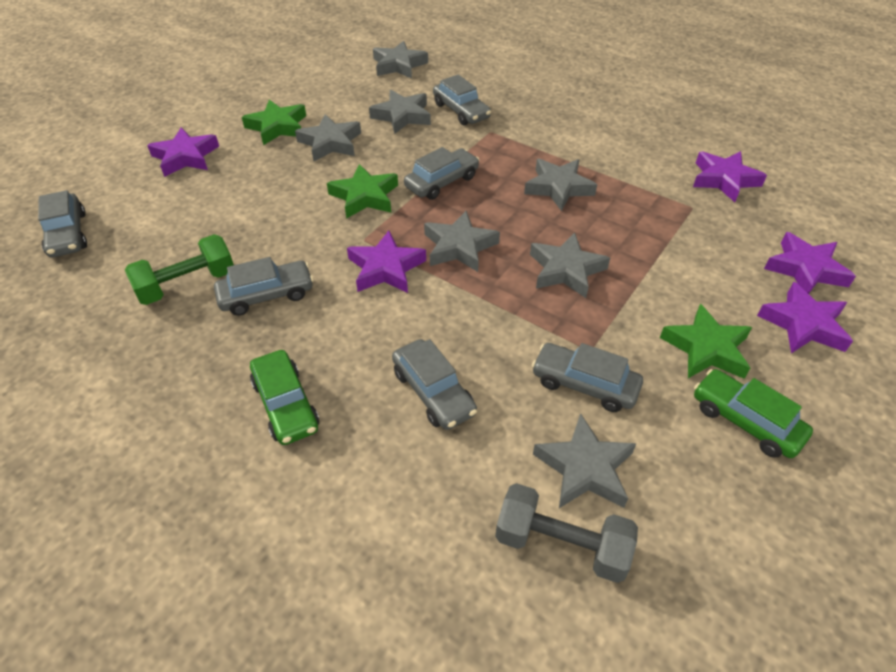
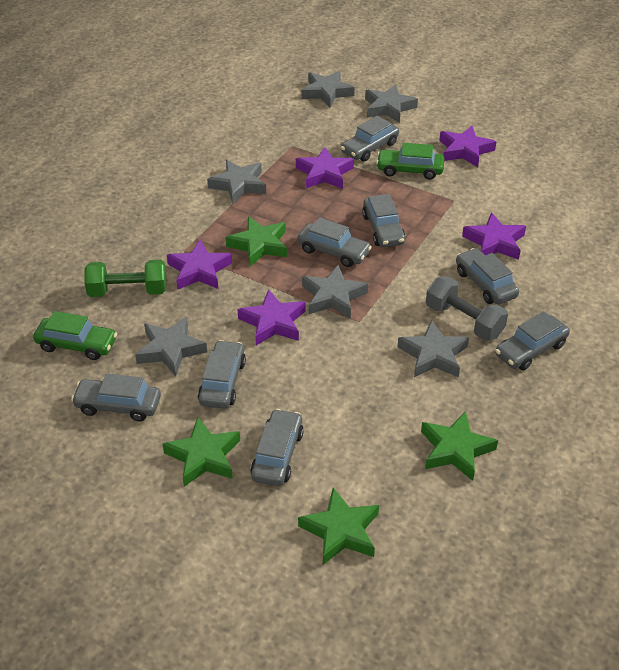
green star: [242,100,306,145] [327,164,398,219] [660,304,752,379] = 3 -> [163,417,240,486] [226,217,287,266] [298,488,379,565] [421,411,498,481] = 4
grey car: [38,190,87,257] [214,257,314,316] [392,339,477,430] [404,147,480,200] [433,75,491,125] [532,343,643,412] = 6 -> [71,373,161,422] [198,340,246,409] [250,409,304,486] [297,218,372,267] [341,116,399,162] [362,194,406,247] [456,248,519,305] [495,311,570,370] = 8
grey star: [295,114,361,161] [369,90,431,134] [373,41,428,79] [424,211,500,272] [524,158,597,211] [530,233,610,298] [533,413,637,508] = 7 -> [135,317,207,376] [207,160,266,204] [301,71,355,107] [302,265,368,319] [365,84,418,123] [398,320,469,378] = 6

